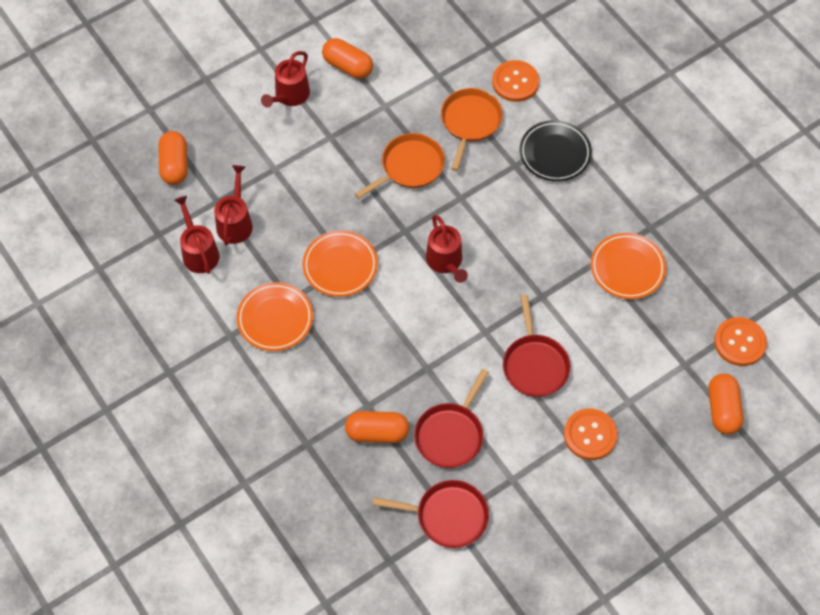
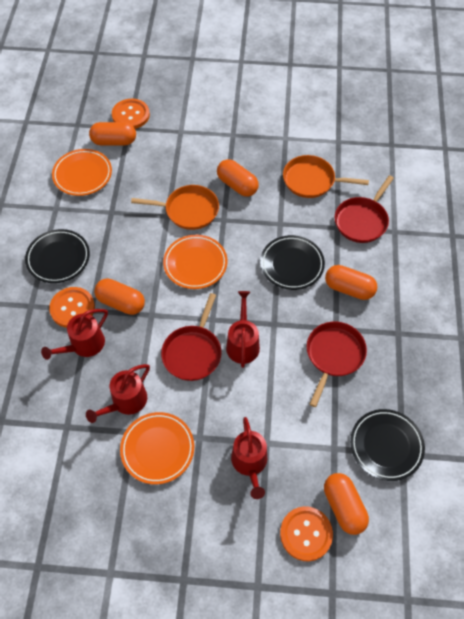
black plate: [519,120,592,182] = 1 -> [25,229,90,283] [260,235,325,290] [350,409,425,481] = 3
orange capsule: [158,131,188,185] [322,38,373,79] [345,411,409,443] [708,373,743,435] = 4 -> [89,122,136,145] [94,278,145,315] [217,159,259,197] [324,473,369,535] [325,265,377,300] = 5

